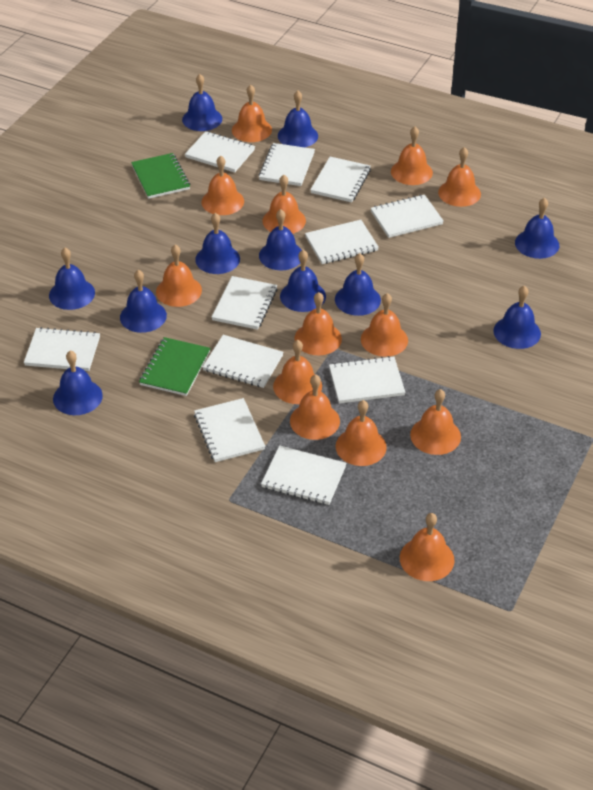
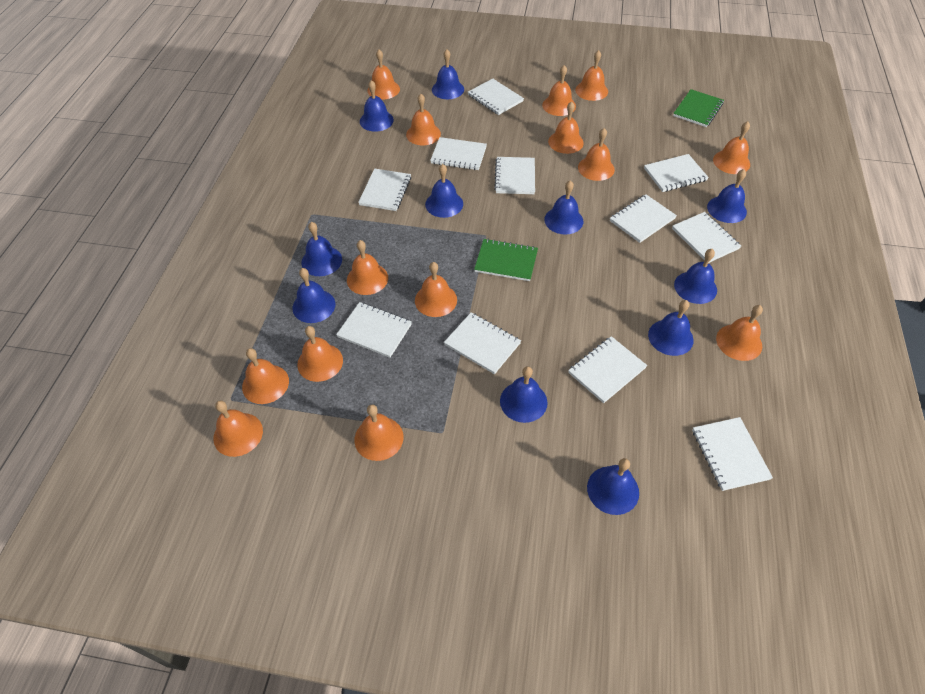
orange bell: [156,245,202,307] [201,156,244,215] [232,85,272,142] [262,175,306,234] [273,340,322,404] [290,374,340,440] [294,292,342,355] [336,400,387,466] [361,293,408,357] [391,126,433,185] [400,513,455,581] [410,389,461,455] [438,147,481,207] = 13 -> [213,400,263,457] [242,348,289,404] [297,326,343,382] [347,240,388,295] [355,404,404,461] [367,49,400,100] [406,94,441,145] [415,262,457,317] [542,65,576,116] [548,101,584,154] [575,50,608,101] [578,128,615,181] [713,121,750,174] [716,305,763,361] = 14

